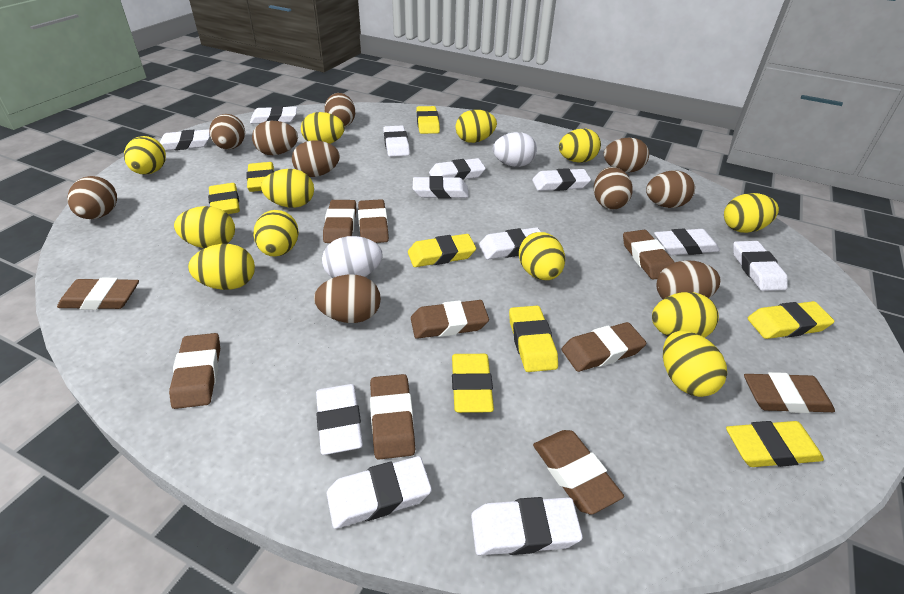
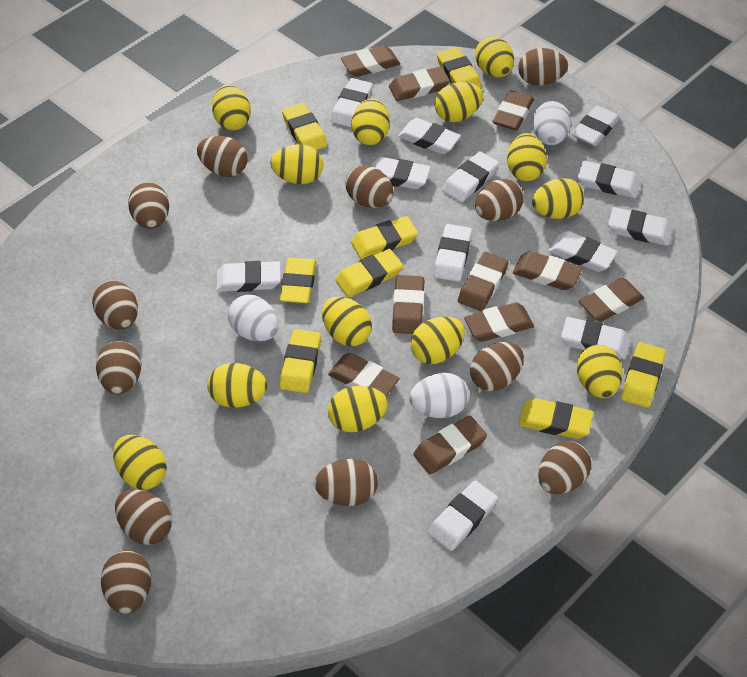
brown egg: [67,176,117,219] [209,114,245,149] [252,121,298,155] [292,141,340,177] [314,274,381,323] [324,93,355,127] [594,167,633,210] [604,138,649,173] [646,171,695,208] [656,260,720,299] = 10 -> [92,281,138,330] [96,341,141,395] [101,550,151,614] [115,489,172,545] [128,182,169,229] [197,136,247,177] [314,459,378,506] [346,165,394,208] [470,342,524,391] [475,179,524,221] [518,48,568,86] [538,441,591,494] = 12
white egg: [322,236,382,278] [493,132,537,167] = 2 -> [228,295,279,341] [409,373,469,418] [532,101,571,145] = 3
yellow egg: [124,136,166,175] [174,206,235,248] [188,244,255,290] [253,210,299,257] [261,169,314,208] [301,112,345,144] [456,110,497,143] [519,232,565,280] [559,129,601,163] [652,292,719,338] [663,331,727,397] [724,193,779,233] = 12 -> [113,435,167,490] [207,363,267,408] [212,85,251,130] [270,144,323,184] [322,297,372,347] [328,386,388,432] [351,98,390,145] [410,317,465,364] [435,82,483,122] [475,36,514,77] [507,133,547,181] [532,178,584,219] [577,345,623,398] = 13

